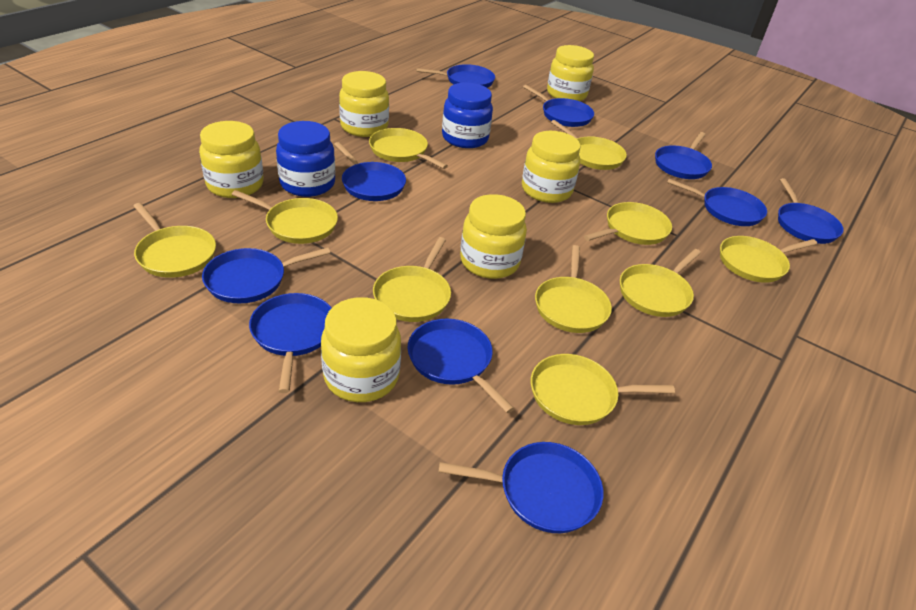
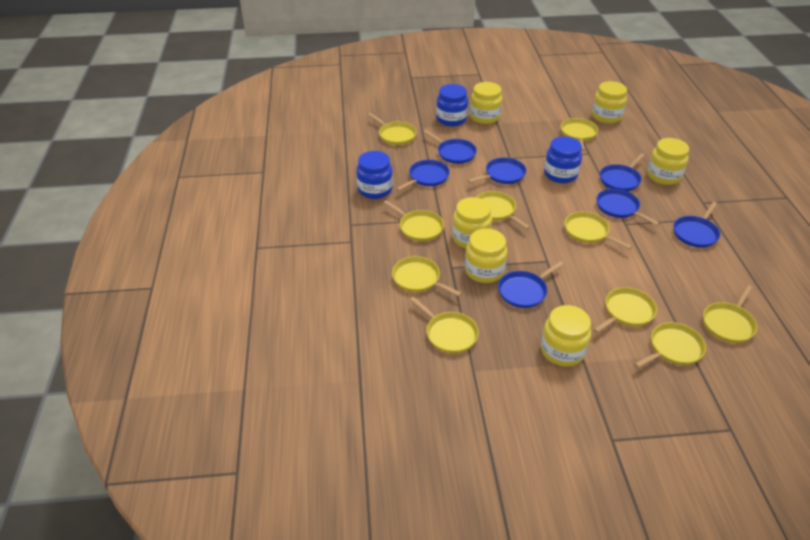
blue jar: [276,121,335,197] [442,83,493,148] = 2 -> [356,151,393,199] [436,84,468,126] [544,136,582,183] = 3
blue pan: [202,247,330,303] [249,293,332,393] [334,142,406,201] [408,319,515,413] [416,64,495,88] [438,442,603,533] [523,85,594,127] [655,132,712,179] [667,179,767,226] [778,178,844,244] = 10 -> [396,160,450,191] [423,130,477,164] [468,158,526,184] [498,261,564,308] [596,189,660,226] [600,153,645,191] [674,202,720,248] = 7

